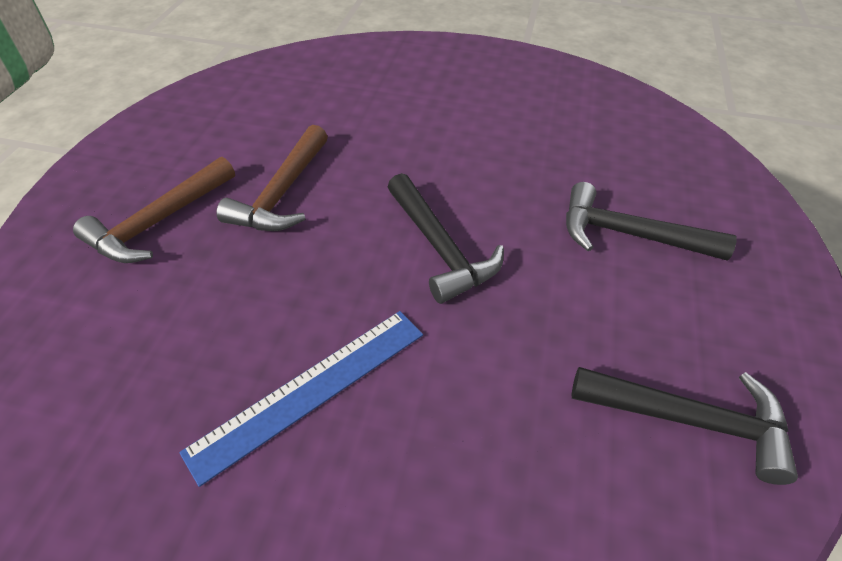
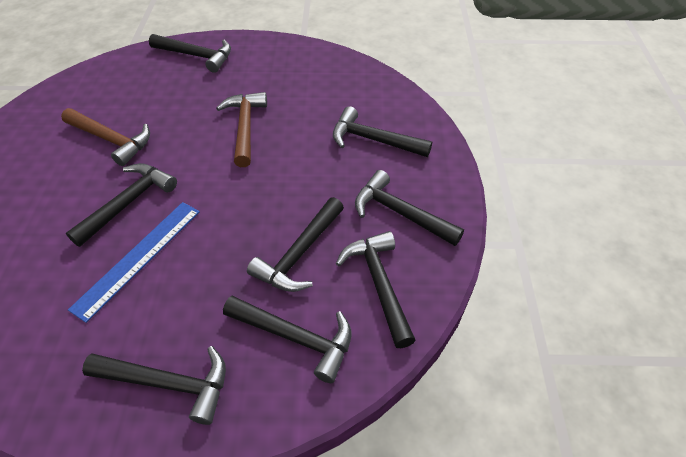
black hammer: [388,173,504,304] [566,182,737,261] [572,367,798,485] = 3 -> [66,163,177,247] [82,346,226,425] [149,34,231,73] [223,296,351,383] [247,197,344,292] [333,106,432,157] [336,231,416,348] [355,170,464,246] = 8

